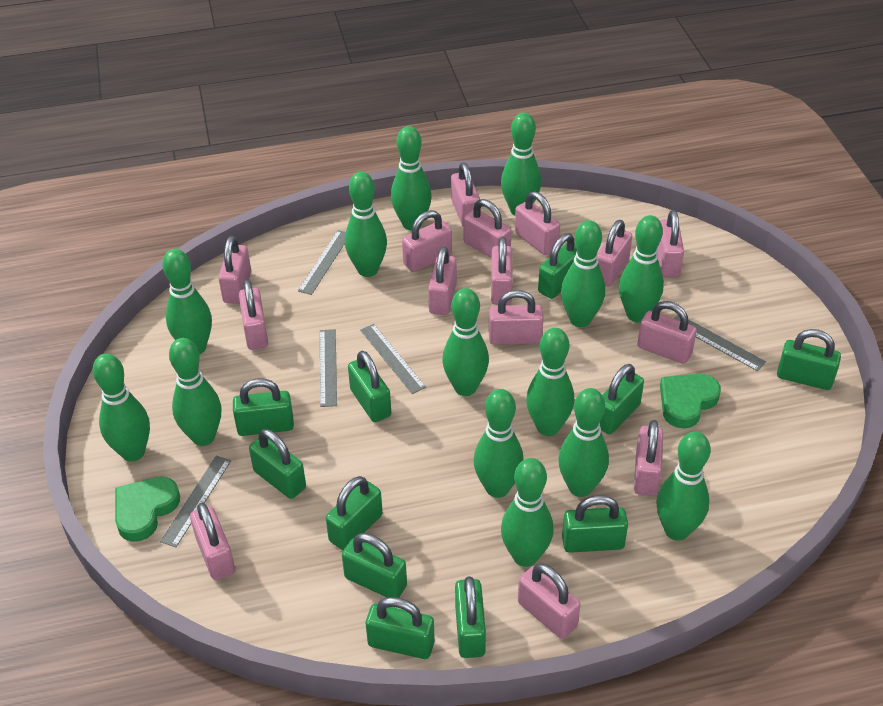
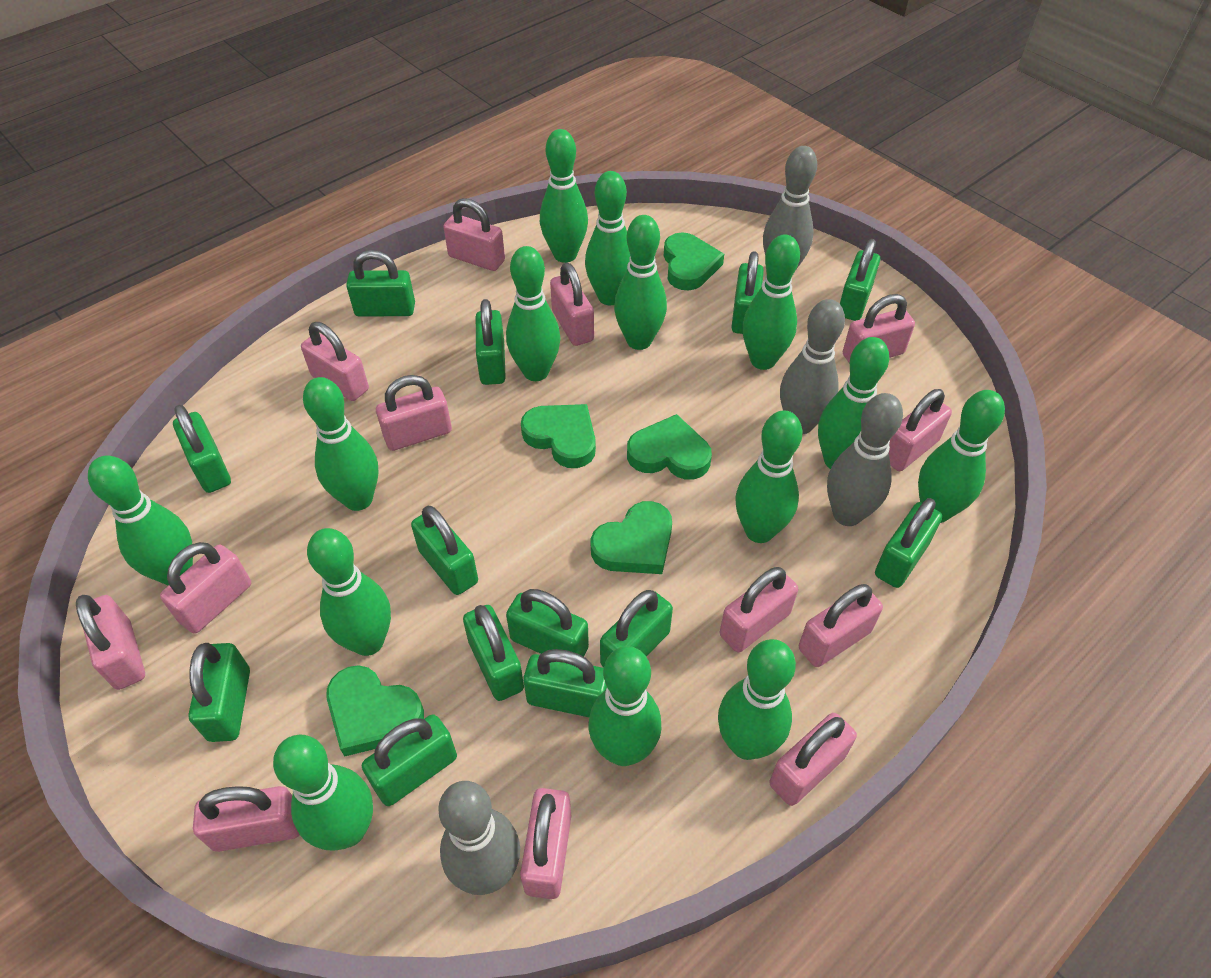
green heart: [115,477,180,542] [660,374,721,428] = 2 -> [326,665,424,757] [521,404,596,468] [590,501,672,574] [627,414,712,480] [664,232,724,290] = 5
green padlock: [233,378,294,436] [249,429,306,499] [326,476,383,550] [342,533,407,598] [348,351,391,422] [366,597,435,659] [455,576,486,658] [538,233,577,299] [562,495,628,553] [600,364,644,434] [777,329,841,390] = 11 -> [173,405,231,493] [188,643,250,742] [346,250,415,317] [362,714,457,806] [411,506,478,595] [463,605,524,701] [476,299,506,385] [506,589,589,657] [523,649,607,717] [600,590,673,667] [731,251,764,334] [840,239,880,321] [875,498,942,588] = 13
grey bowling pin: none = 0 -> [438,781,520,895] [763,146,817,271] [780,299,845,434] [827,393,903,526] = 4
grey ruler: [160,456,231,547] [298,230,346,295] [320,329,337,407] [360,324,426,394] [674,315,766,371] = 5 -> none = 0
pink padlock: [190,503,235,580] [218,236,251,304] [239,280,268,350] [402,210,452,272] [428,246,457,315] [451,162,480,227] [464,199,512,258] [489,290,544,345] [491,237,513,305] [515,191,560,255] [518,563,581,639] [597,220,632,286] [634,420,663,496] [637,301,697,364] [657,210,684,277] = 15 -> [76,595,145,690] [160,542,251,634] [193,786,300,852] [301,322,369,401] [376,375,452,451] [443,198,505,271] [520,788,571,899] [550,263,594,346] [720,567,798,653] [769,713,857,806] [799,584,883,667] [843,294,915,364] [889,389,952,471] = 13

